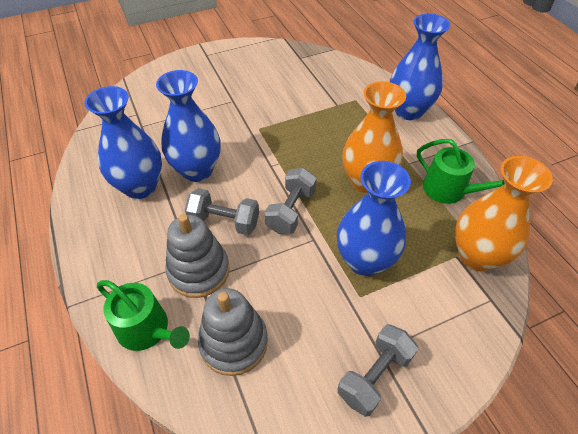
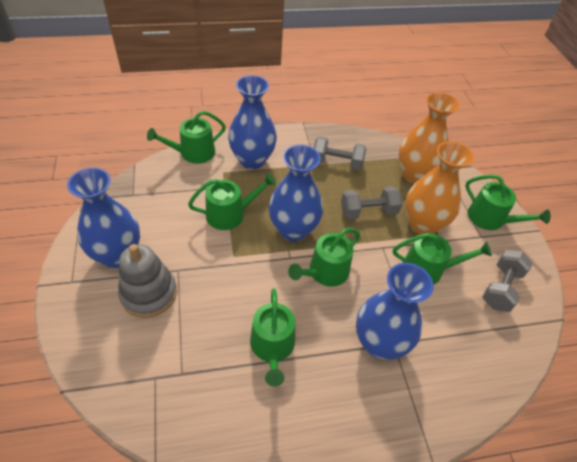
green watering can: [97,280,190,351] [417,139,505,204] = 2 -> [147,111,226,164] [188,173,276,230] [250,288,295,387] [288,228,360,287] [393,233,492,285] [465,174,551,230] = 6
grey stacking toy: [165,214,230,298] [198,288,268,376] = 2 -> [118,244,177,318] = 1

